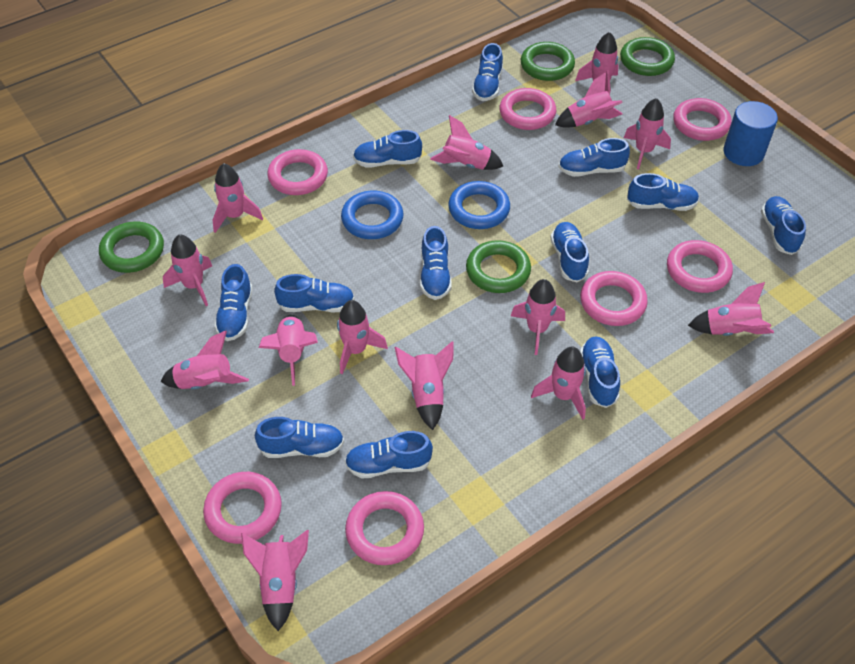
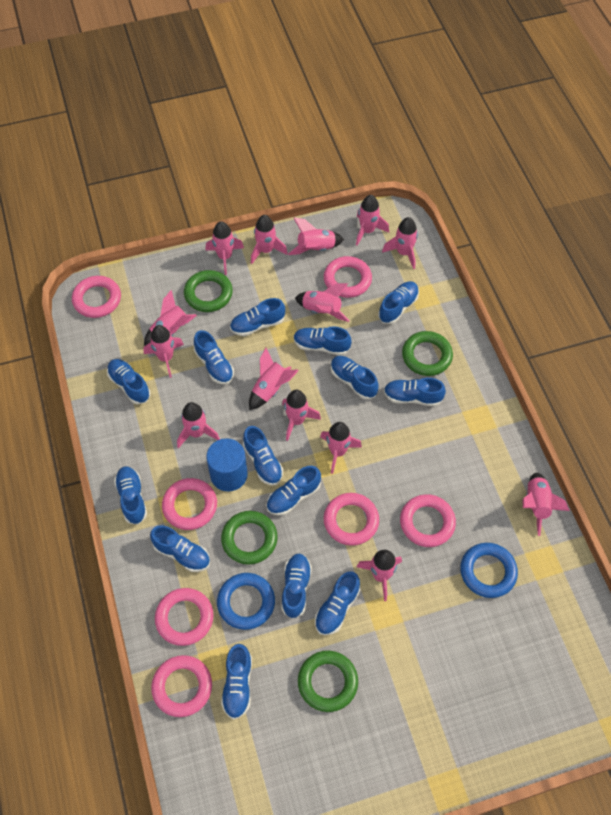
blue shoe: [214,264,253,341] [255,417,344,458] [274,274,355,312] [345,431,433,479] [353,130,422,168] [420,226,452,300] [472,43,503,101] [550,222,589,282] [559,138,630,177] [580,336,620,408] [627,173,699,211] [761,196,806,255] = 12 -> [107,359,150,404] [114,466,147,525] [150,525,210,572] [194,330,234,385] [221,644,252,719] [230,298,285,336] [243,426,283,486] [266,466,321,516] [281,554,312,619] [294,326,351,355] [315,571,361,635] [331,356,379,400] [378,281,419,324] [384,378,446,406] = 14

